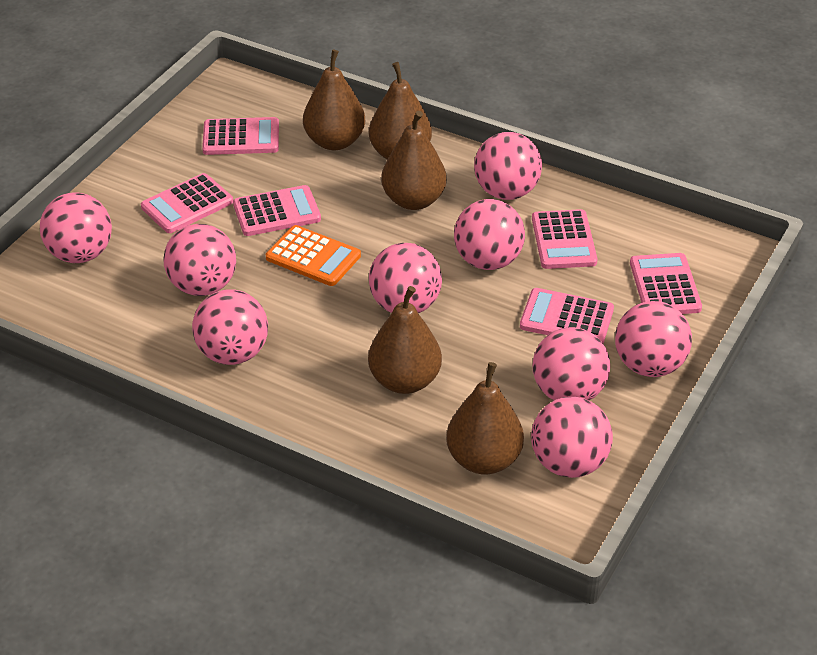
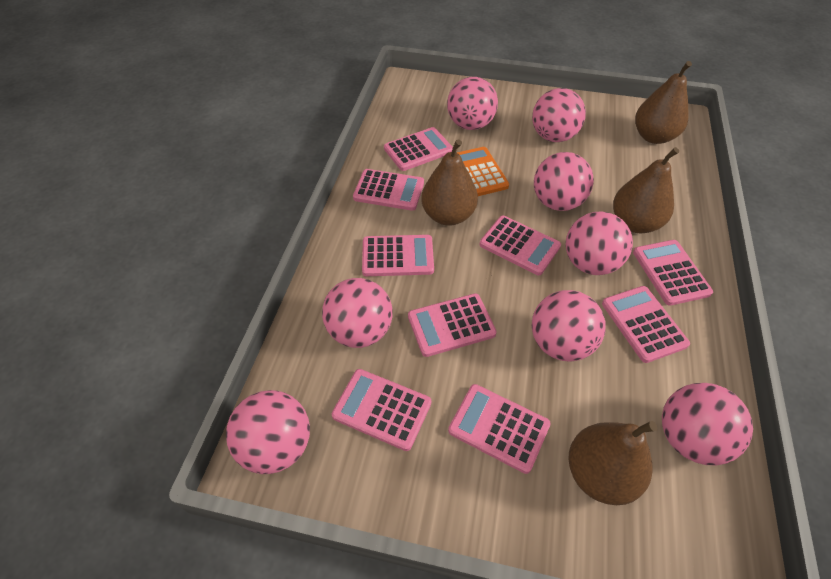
brown pear: [303,50,365,150] [368,286,442,394] [369,62,432,160] [381,111,447,210] [446,362,524,475] = 5 -> [421,140,478,226] [568,421,657,505] [613,147,679,233] [635,61,692,144] = 4
pink ball: [40,192,112,263] [163,224,236,296] [192,289,268,365] [369,243,442,313] [454,199,525,270] [474,132,542,200] [531,397,613,478] [532,327,610,400] [615,301,692,377] = 9 -> [226,390,310,474] [322,278,393,348] [447,77,498,130] [532,88,586,142] [532,290,606,362] [534,152,594,211] [566,211,633,275] [662,383,753,466] = 8
pink calculator: [141,173,233,233] [202,117,279,155] [233,185,321,236] [520,288,614,343] [532,209,598,269] [630,253,702,314] = 6 -> [332,369,431,451] [353,169,424,211] [362,235,434,276] [384,127,453,171] [408,293,497,357] [448,384,551,474] [479,216,561,275] [602,286,690,363] [633,240,713,306] = 9

